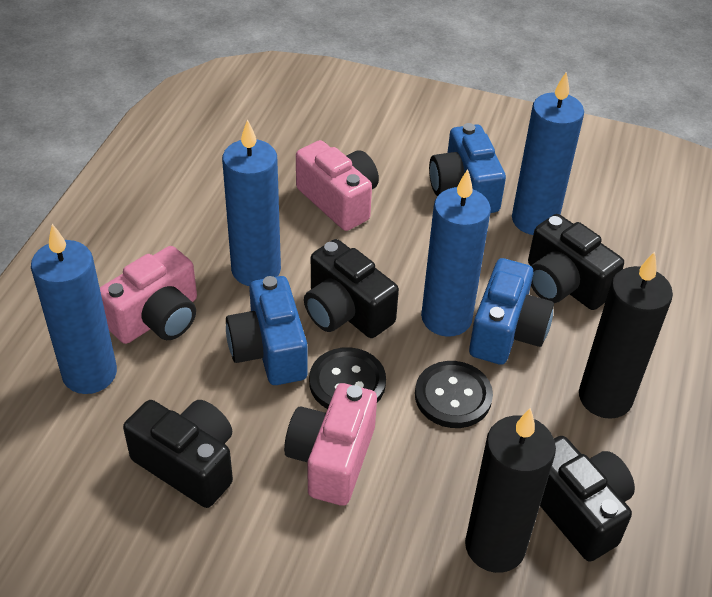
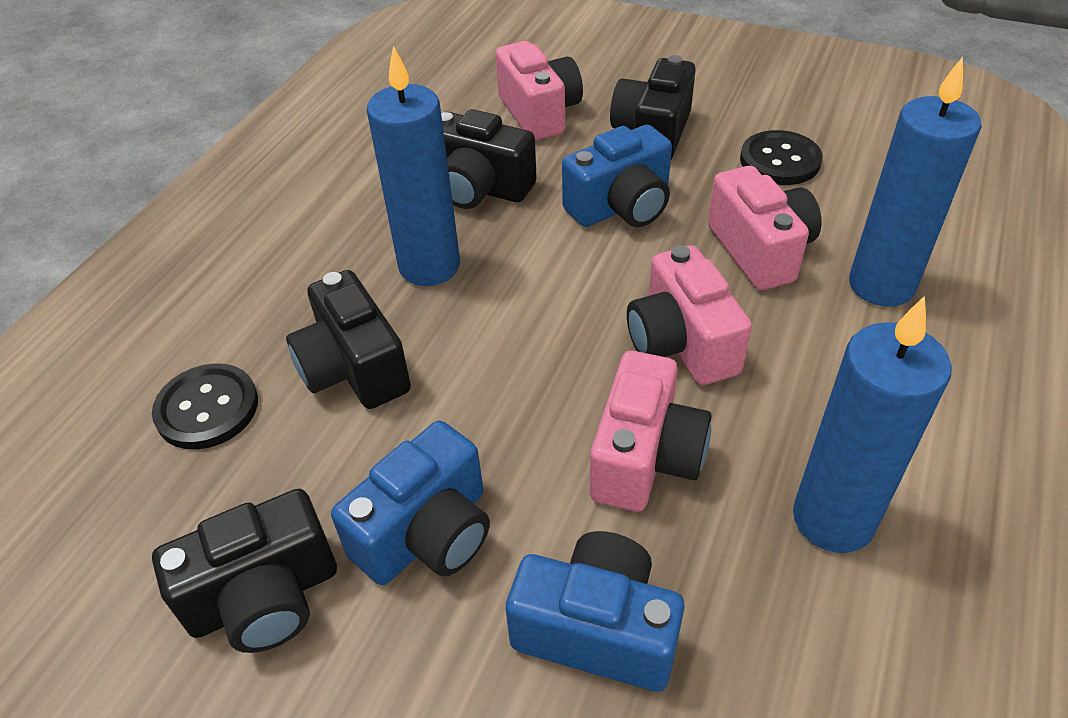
black candle: [465,408,556,573] [579,252,673,419] = 2 -> none = 0
blue candle: [31,224,117,394] [222,119,281,286] [421,169,491,337] [512,72,584,235] = 4 -> [367,46,460,286] [793,296,952,553] [849,57,981,307] = 3
pink camera: [100,246,197,344] [284,383,377,506] [296,140,379,231] = 3 -> [496,41,583,141] [590,351,712,512] [627,245,752,385] [708,166,822,290] = 4

